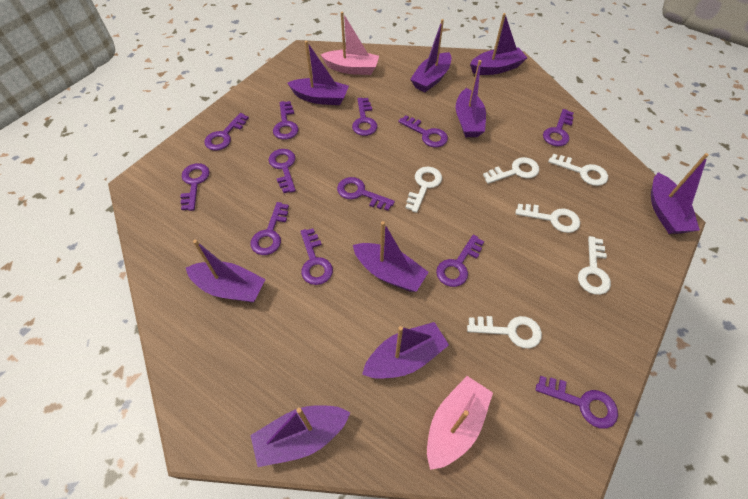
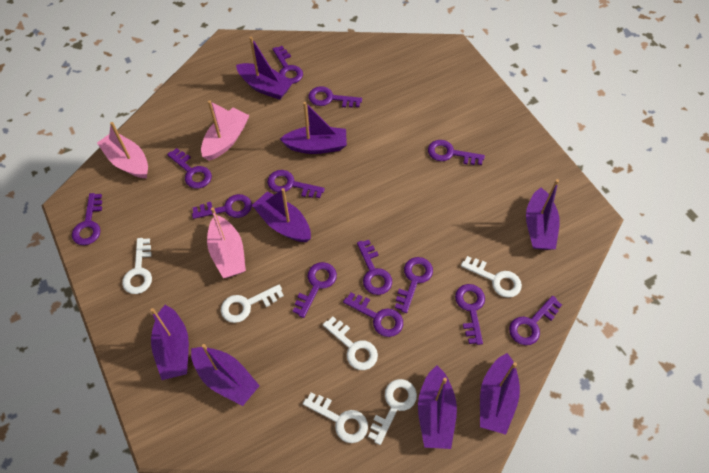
pink boat: [321,12,379,75] [427,376,493,470] = 2 -> [97,122,148,179] [201,100,250,161] [207,207,246,278] = 3
purple boat: [186,240,266,303] [250,405,351,467] [288,41,349,105] [353,221,429,292] [362,322,449,379] [410,19,451,92] [456,60,486,137] [470,13,527,75] [651,153,709,234] = 9 -> [151,305,189,380] [191,344,260,406] [236,37,293,100] [252,188,311,242] [280,102,347,154] [418,366,457,449] [480,353,520,435] [526,179,560,250] = 8
purple key: [180,163,210,211] [204,113,249,151] [251,202,289,255] [268,149,296,193] [273,101,299,140] [300,228,333,285] [337,177,395,211] [352,98,378,136] [398,115,448,148] [436,235,484,287] [535,376,618,429] [543,109,574,146] = 12 -> [72,193,102,245] [167,148,212,189] [192,194,252,219] [267,170,325,198] [273,46,303,84] [293,262,337,318] [309,86,362,108] [343,292,403,337] [357,240,392,295] [395,257,433,313] [428,140,485,165] [455,284,485,345] [509,296,562,345] = 13

